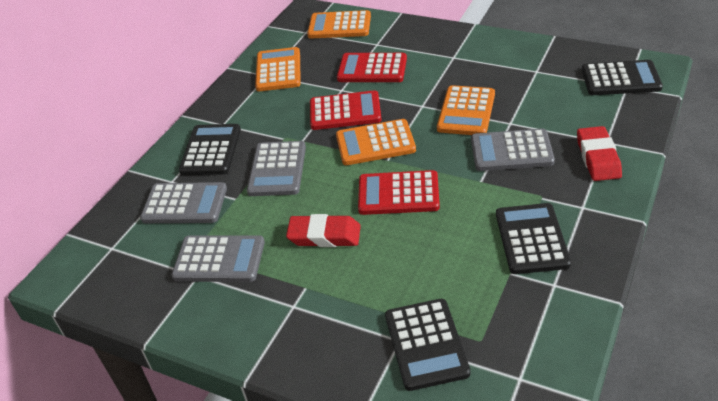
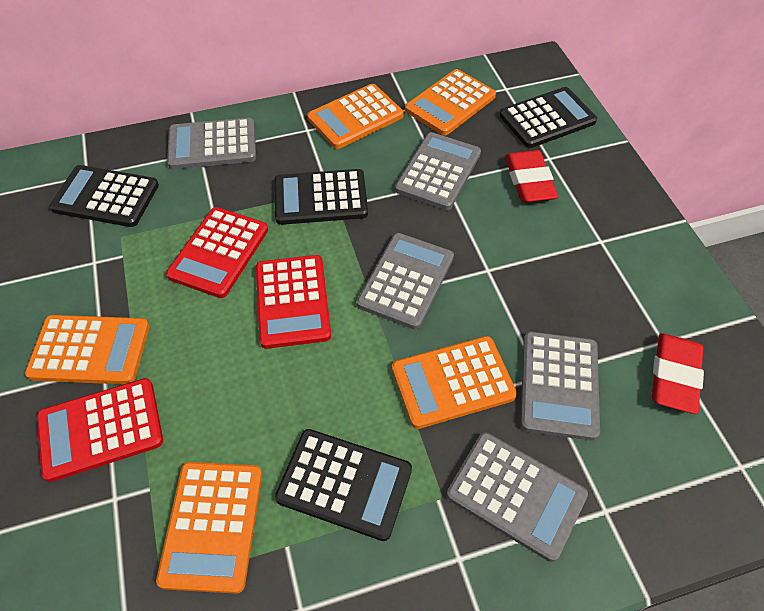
grey calculator: [140,182,227,223] [171,235,265,282] [247,141,306,196] [471,129,555,171] = 4 -> [167,118,256,169] [357,233,454,330] [395,132,481,210] [447,432,588,562] [520,332,600,441] = 5
orange calculator: [255,47,301,91] [307,10,371,38] [336,119,416,165] [437,85,495,135] = 4 -> [25,315,150,384] [156,462,262,594] [307,84,404,149] [392,336,517,429] [405,69,496,136] = 5

